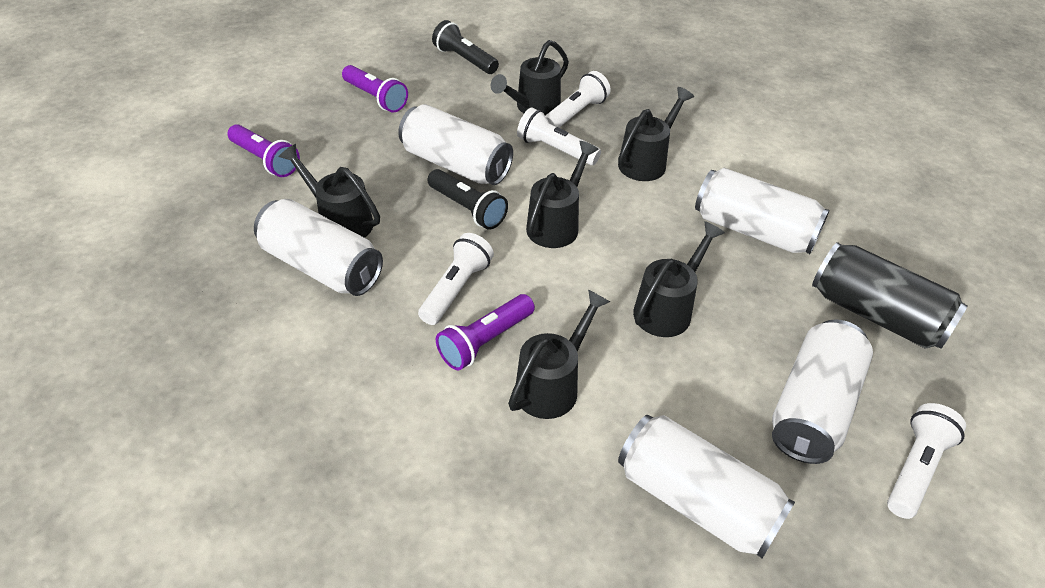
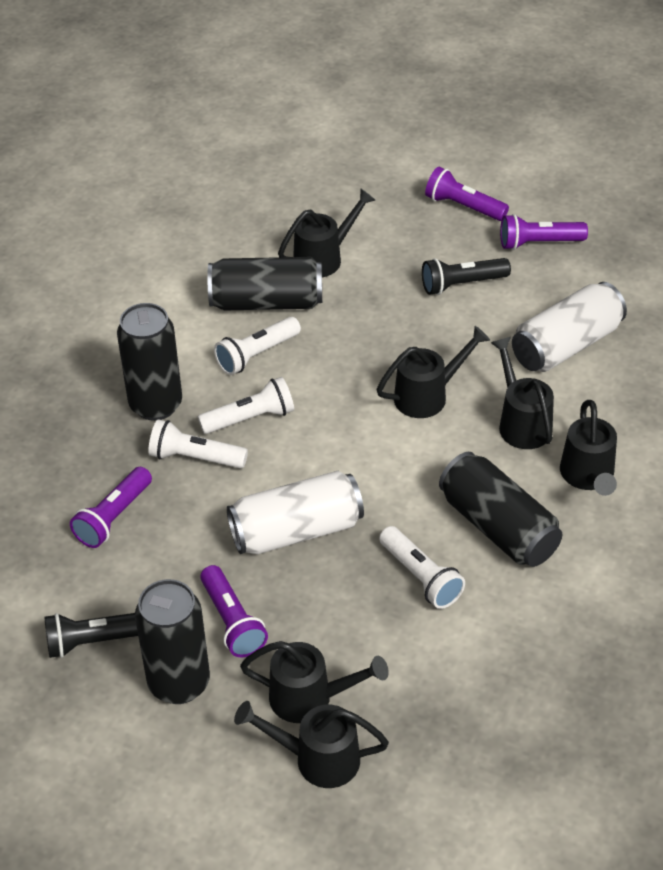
black can: [812,242,967,349] = 1 -> [117,303,182,421] [135,579,210,704] [207,257,322,310] [439,452,562,567] = 4
purple flashlight: [227,124,300,177] [342,65,408,113] [436,294,535,371] = 3 -> [70,467,152,548] [200,565,268,657] [425,167,509,221] [500,214,588,250] = 4
white can: [254,199,383,296] [398,104,513,185] [618,415,795,559] [695,168,830,254] [772,320,873,464] = 5 -> [227,471,364,554] [512,282,627,372] = 2

